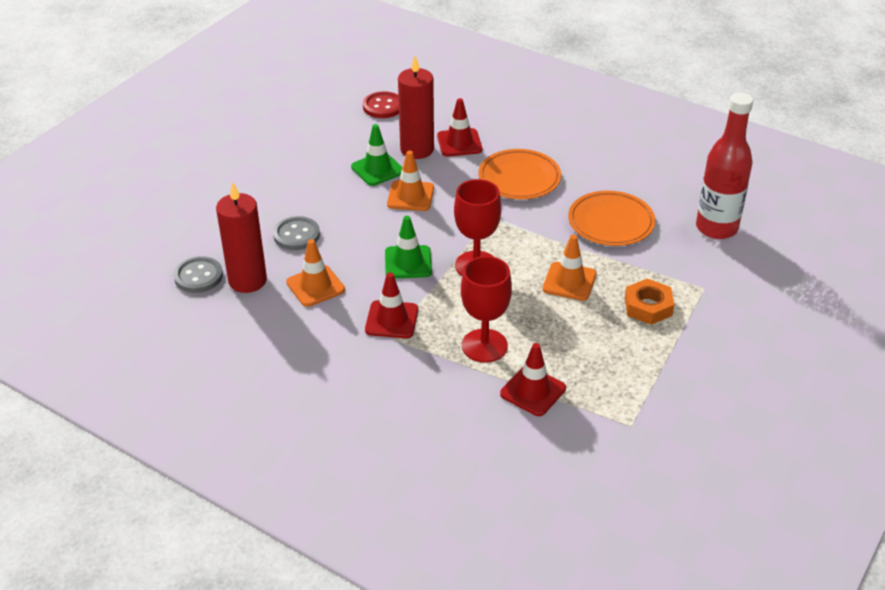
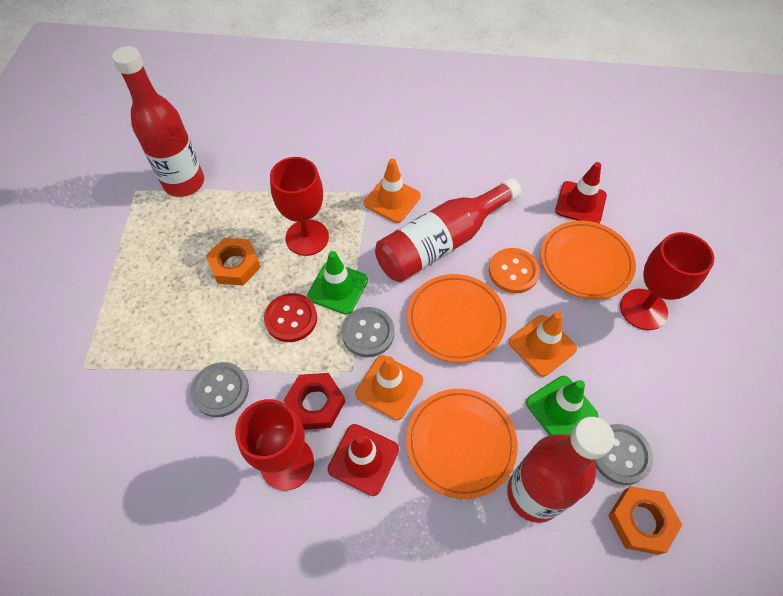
grey button: [174,256,223,293] [273,216,320,250] = 2 -> [191,362,249,417] [341,307,395,357] [595,424,653,485] = 3
orange button: none = 0 -> [489,248,540,293] = 1
orange nut: [625,278,674,325] = 1 -> [206,238,261,286] [608,486,682,555] = 2
orange plate: [478,149,561,199] [568,191,655,246] = 2 -> [406,389,518,499] [407,274,507,363] [541,220,636,300] = 3
red bottle: [696,92,753,239] = 1 -> [112,46,204,197] [375,178,521,282] [507,417,615,523] = 3
red candle: [216,183,267,293] [398,56,434,159] = 2 -> none = 0
red goblet: [454,179,501,276] [461,256,512,363] = 2 -> [235,399,314,491] [270,157,329,256] [620,232,714,330] = 3
red nut: none = 0 -> [284,373,345,430] = 1
red traffic cone: [365,272,418,338] [437,98,482,157] [500,343,566,416] = 3 -> [328,424,399,496] [555,162,607,223] = 2

